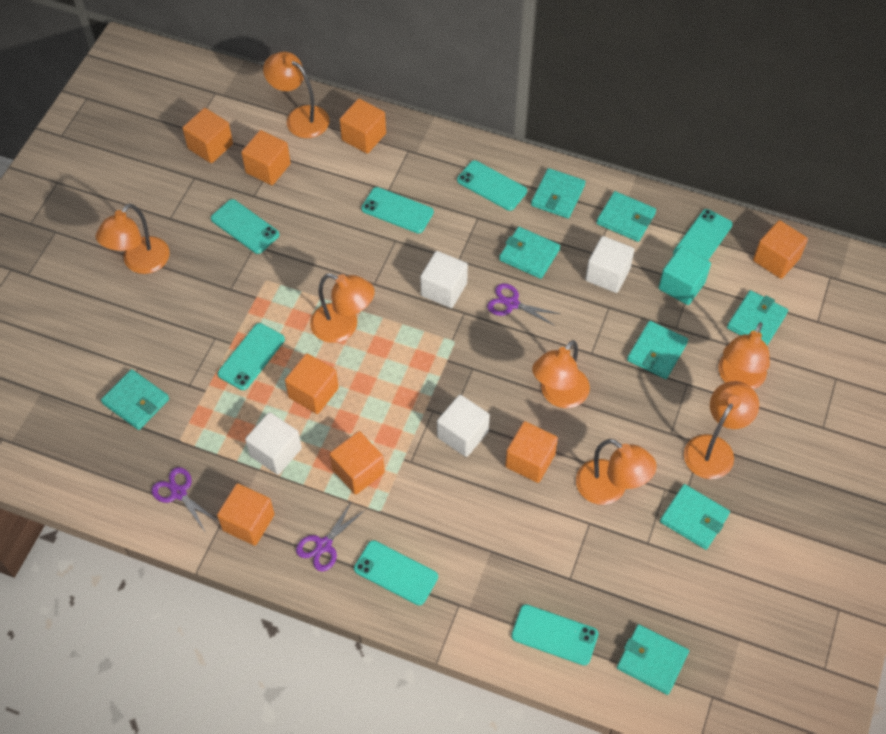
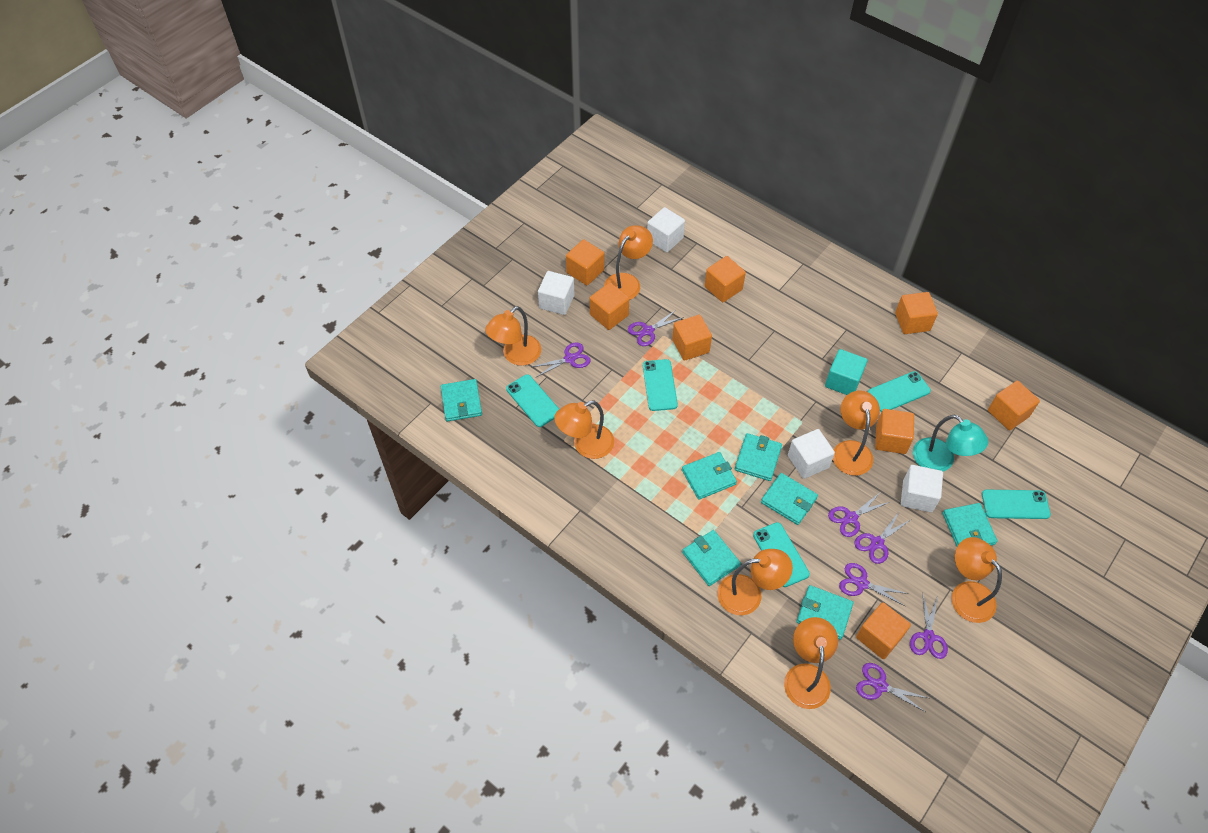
purple scissors: [152,467,219,533] [296,501,365,572] [487,283,560,326] = 3 -> [532,342,591,377] [628,309,684,346] [828,493,890,537] [839,563,909,606] [855,512,910,564] [856,663,928,712] [910,592,948,659] = 7
turquoise lamp: none = 0 -> [913,415,989,471] = 1
turquoise phone: [211,199,279,254] [217,323,285,390] [354,540,438,606] [361,187,434,234] [457,160,527,211] [511,604,598,666] [673,209,733,260] = 7 -> [506,374,559,427] [643,359,678,411] [753,522,810,587] [868,371,931,412] [982,490,1051,519] = 5
turquoise wallet: [101,369,169,430] [499,227,560,279] [531,168,586,219] [596,191,656,242] [617,624,689,695] [627,321,688,379] [660,484,730,550] [727,290,788,346] = 8 -> [441,379,482,422] [682,452,737,500] [682,530,741,586] [735,433,782,481] [761,473,818,525] [797,585,853,640] [943,503,997,546] = 7

